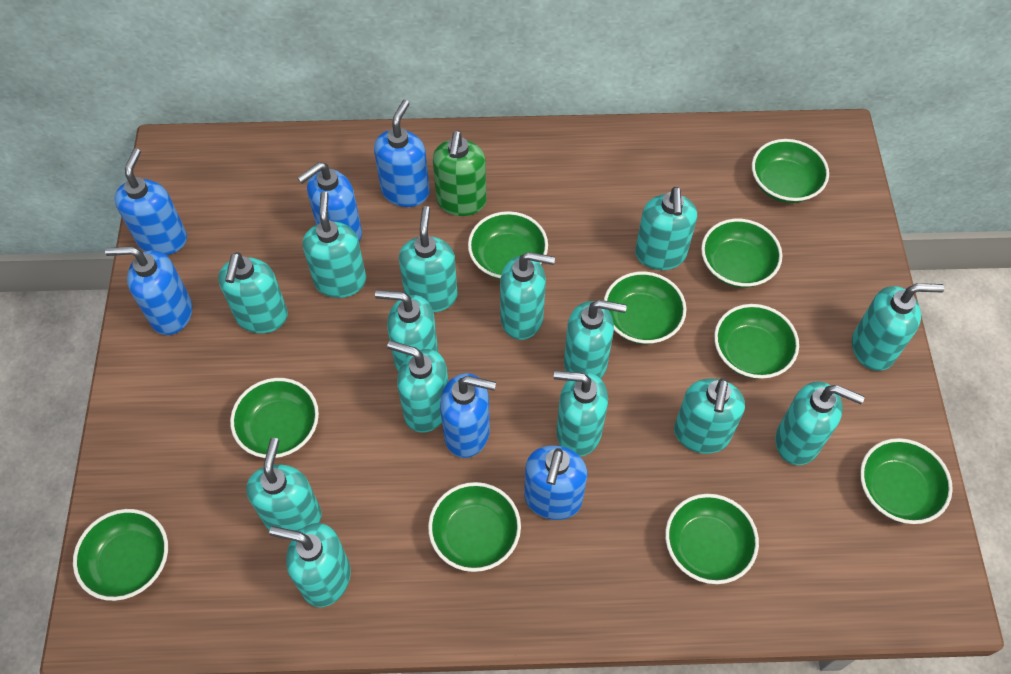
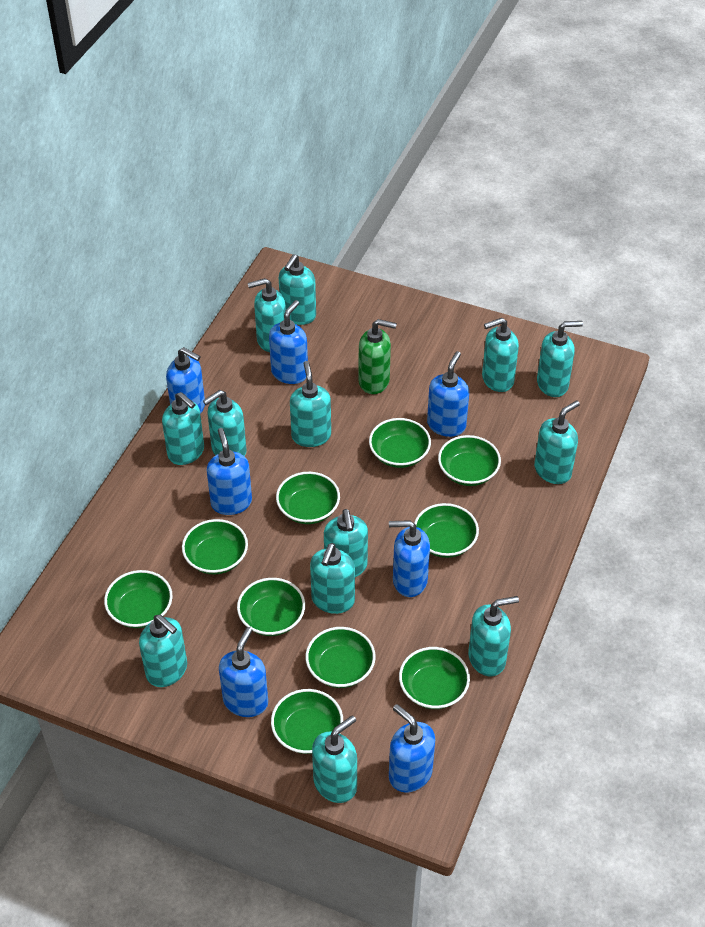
blue soap dispenser: [105,246,193,335] [114,148,187,255] [297,162,362,241] [374,100,430,207] [440,373,496,458] [524,445,587,520] = 6 -> [166,347,205,414] [207,428,252,515] [219,627,268,717] [269,300,308,384] [389,520,430,597] [389,704,435,793] [427,351,469,437] = 7
turquoise soap dispenser: [218,252,288,333] [246,438,322,531] [269,523,351,607] [303,191,366,298] [375,290,438,372] [387,341,448,432] [399,206,458,312] [500,252,555,340] [554,371,608,457] [564,300,627,379] [635,187,697,270] [674,378,745,454] [775,381,865,465] [852,283,944,371] = 14 -> [139,615,187,687] [162,392,204,465] [203,390,247,456] [248,278,286,352] [279,254,316,325] [290,361,331,447] [310,543,355,614] [312,715,357,803] [324,509,368,577] [468,596,519,677] [482,318,519,392] [534,400,580,484] [537,321,583,397] = 13

